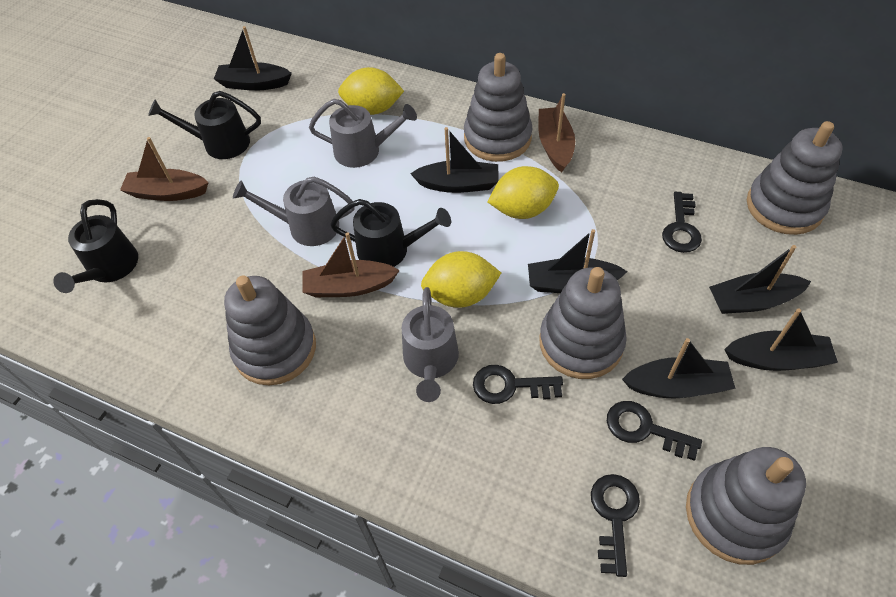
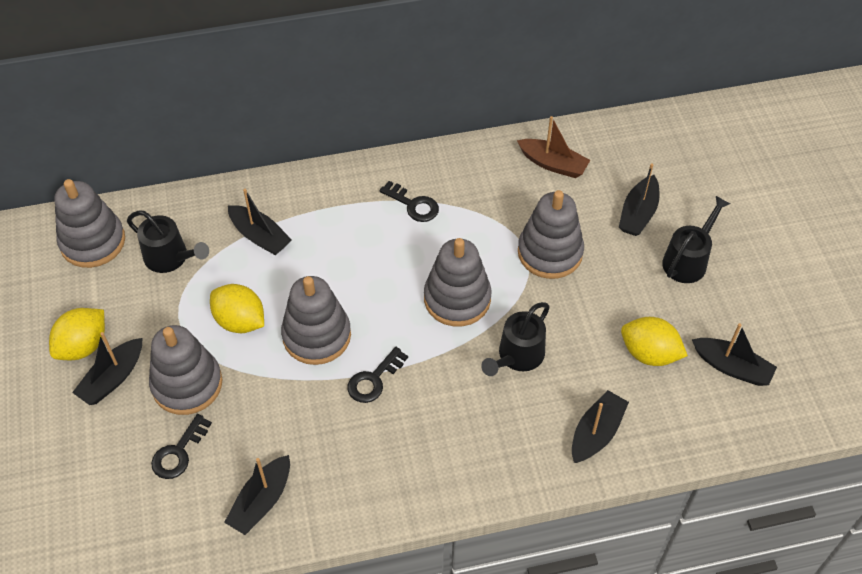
black key: [473,365,563,404] [591,474,640,577] [607,401,702,461] [662,192,702,253] = 4 -> [151,414,212,479] [347,347,408,403] [379,181,439,222] = 3
brown boat: [120,137,209,201] [303,232,400,297] [538,93,575,173] = 3 -> [517,116,590,178] = 1
grey watering can: [233,177,355,246] [309,99,417,168] [402,287,459,402] = 3 -> none = 0

